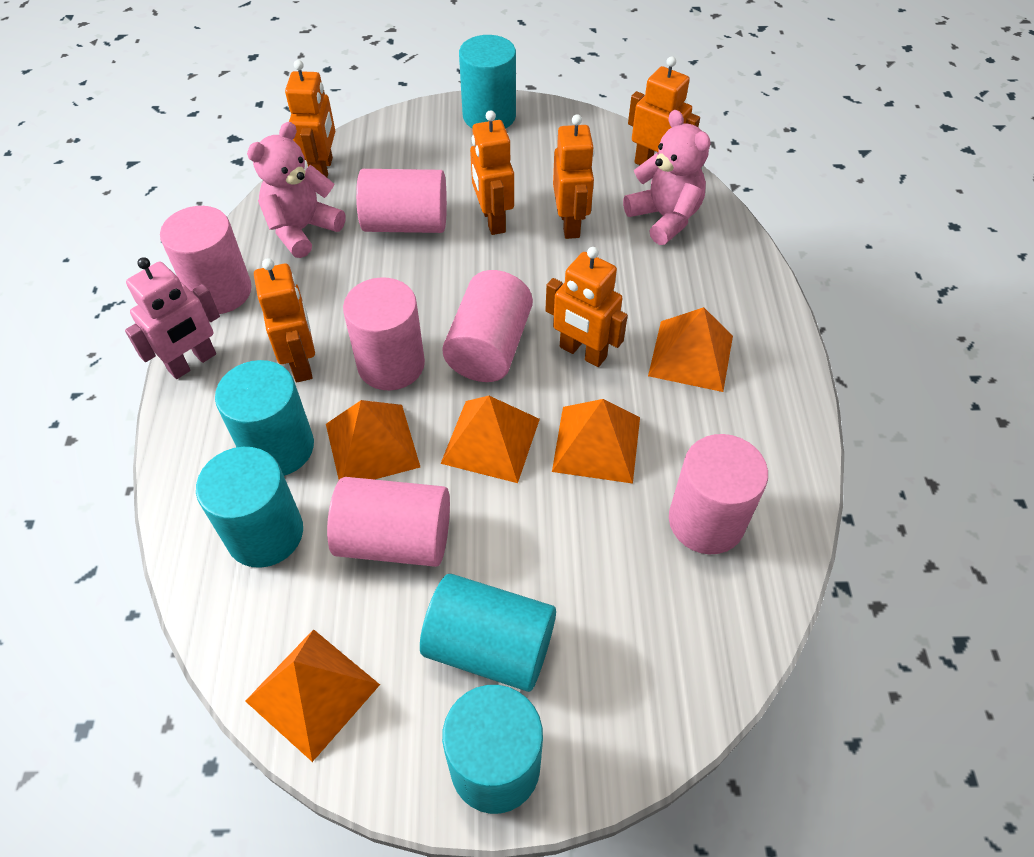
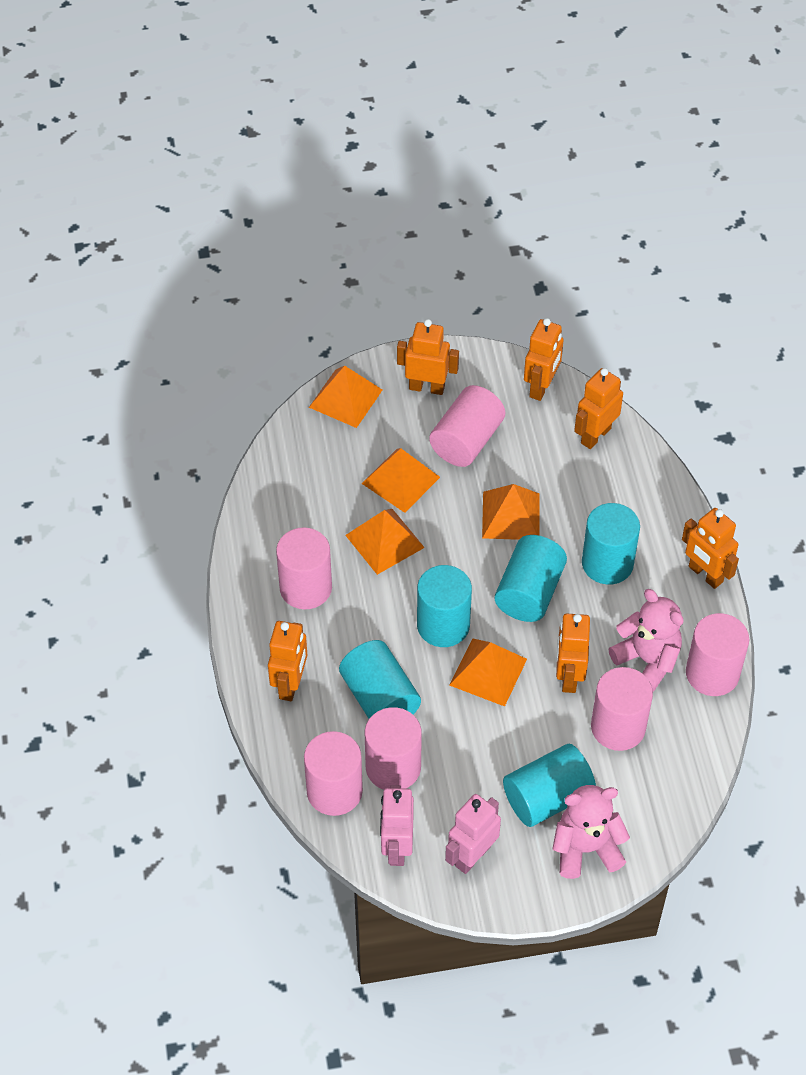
pink robot: [125,257,220,379] = 1 -> [380,785,414,866] [445,794,501,874] = 2

